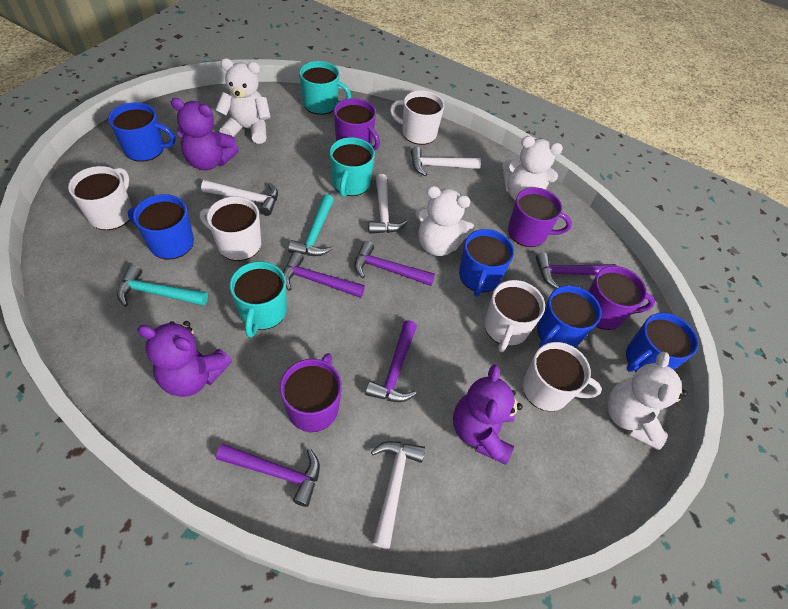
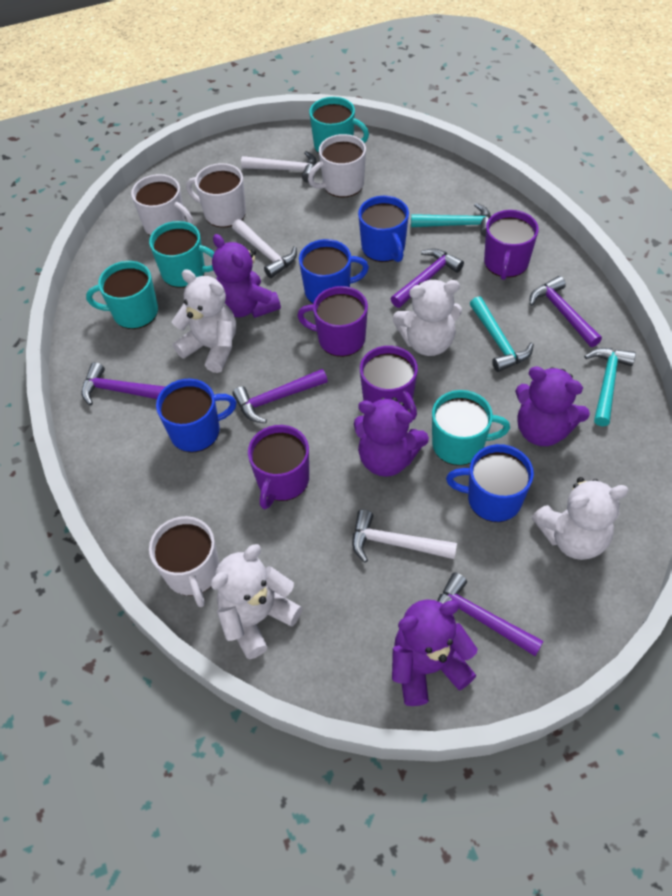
blue mug: [108,102,175,162] [128,194,194,259] [459,229,514,297] [537,285,601,348] [626,313,699,372] = 5 -> [156,379,236,452] [299,239,369,304] [358,196,409,262] [446,444,534,522] = 4
purple teddy bear: [137,321,232,397] [171,98,239,171] [453,364,523,465] = 3 -> [212,234,281,318] [354,397,429,477] [392,599,478,706] [515,366,590,446] = 4
turquoise hammer: [117,265,208,307] [288,194,334,256] = 2 -> [411,203,491,237] [470,296,534,372] [584,348,636,426] = 3
turquoise mug: [230,261,287,338] [299,61,351,115] [330,137,375,197] = 3 -> [86,261,158,329] [149,221,214,288] [309,97,369,154] [432,390,510,466] = 4
white hammer: [201,180,278,216] [368,174,408,234] [371,441,425,549] [411,147,481,176] = 4 -> [232,219,297,278] [241,151,316,183] [352,509,457,563] = 3
white mug: [68,166,132,230] [200,196,261,261] [390,90,444,145] [485,280,545,352] [523,342,602,411] = 5 -> [131,174,193,236] [149,516,219,607] [186,163,246,228] [308,134,366,198] = 4

